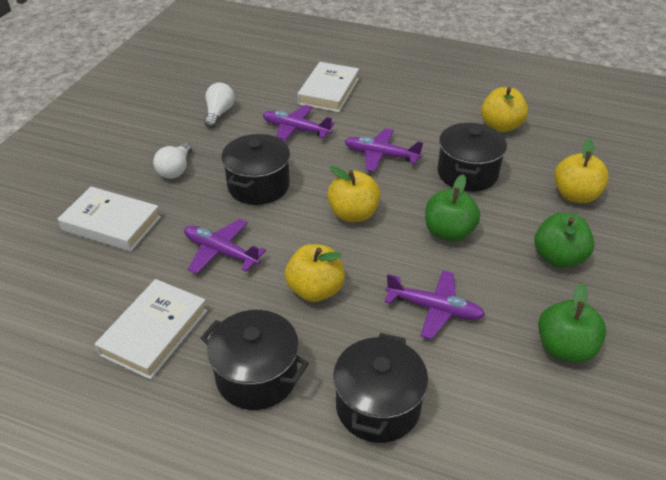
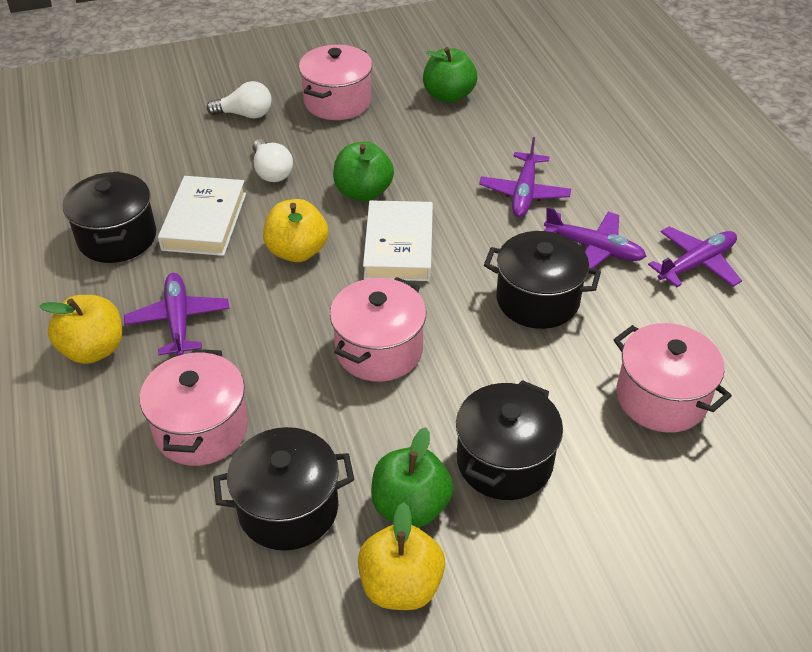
pink pot: none = 0 -> [140,349,248,466] [299,45,372,120] [330,277,426,382] [613,323,732,433] = 4
white book: [58,187,161,252] [94,279,207,379] [297,62,359,112] = 3 -> [158,176,246,256] [363,200,433,281] = 2
yellow apple: [285,244,345,302] [327,166,381,222] [481,87,528,132] [554,139,609,203] = 4 -> [39,295,122,364] [263,199,328,262] [358,502,445,610] = 3

